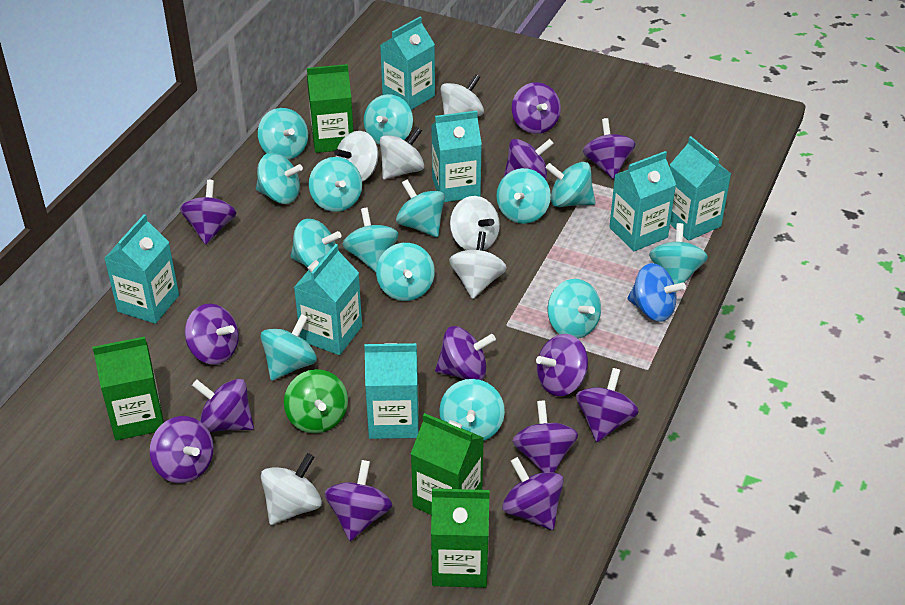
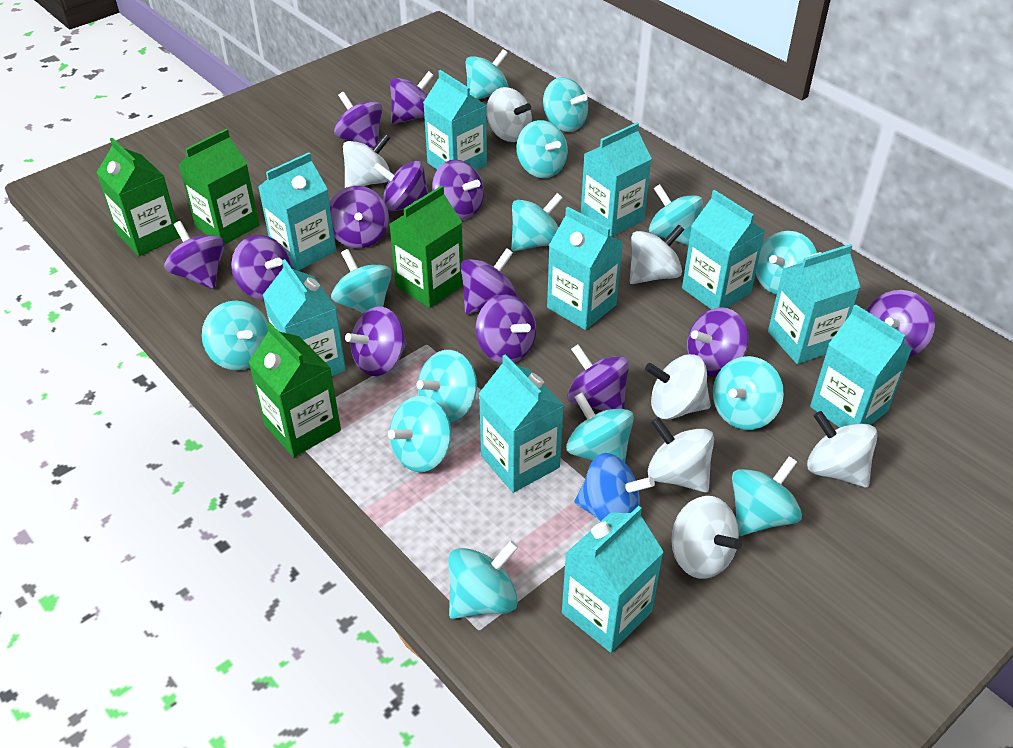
green spinning top: [284,369,348,434] = 1 -> none = 0
turquoise carton: [104,214,179,324] [294,244,362,355] [364,343,418,439] [380,17,435,110] [431,110,482,202] [609,151,676,251] [670,136,731,241] = 7 -> [258,152,336,271] [263,259,346,376] [423,70,487,171] [479,354,564,493] [547,207,623,330] [562,506,664,653] [581,123,652,237] [682,190,765,309] [768,244,860,364] [810,304,912,428] = 10
white spinning top: [261,453,322,525] [334,131,378,182] [380,127,424,180] [440,74,484,116] [449,231,507,299] [450,196,500,251] = 6 -> [343,134,390,188] [486,87,532,142] [630,225,684,284] [645,354,711,419] [648,417,714,493] [671,496,742,579] [807,411,878,487] = 7

